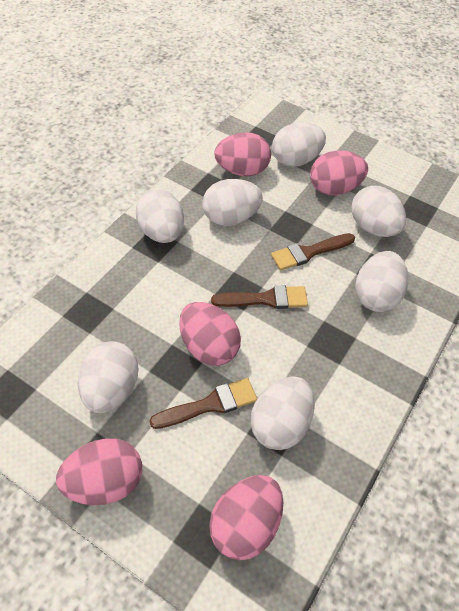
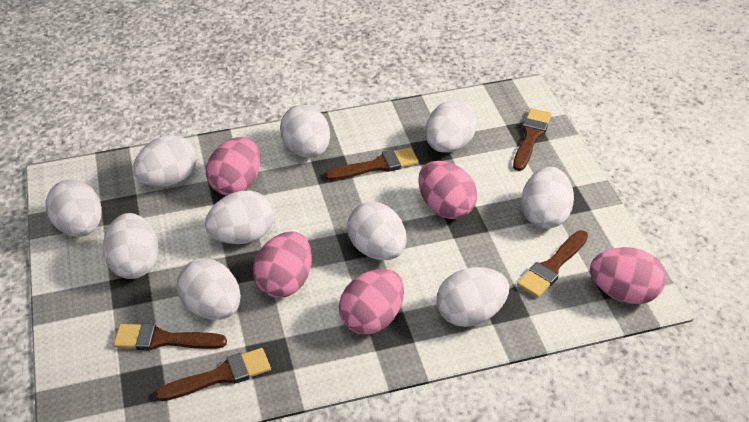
brown brush: [149,378,257,429] [211,285,308,309] [271,233,355,270] = 3 -> [113,323,227,351] [155,348,271,401] [325,147,418,180] [513,108,552,171] [517,230,588,298] = 5
white egg: [78,341,138,413] [136,189,184,243] [202,179,263,226] [251,376,315,450] [272,122,326,167] [351,186,406,237] [355,251,408,312] = 7 -> [46,180,102,237] [103,213,159,279] [133,135,197,187] [177,258,241,320] [205,190,274,244] [280,105,330,158] [347,202,407,260] [425,101,477,153] [437,267,509,327] [521,167,574,229] = 10

